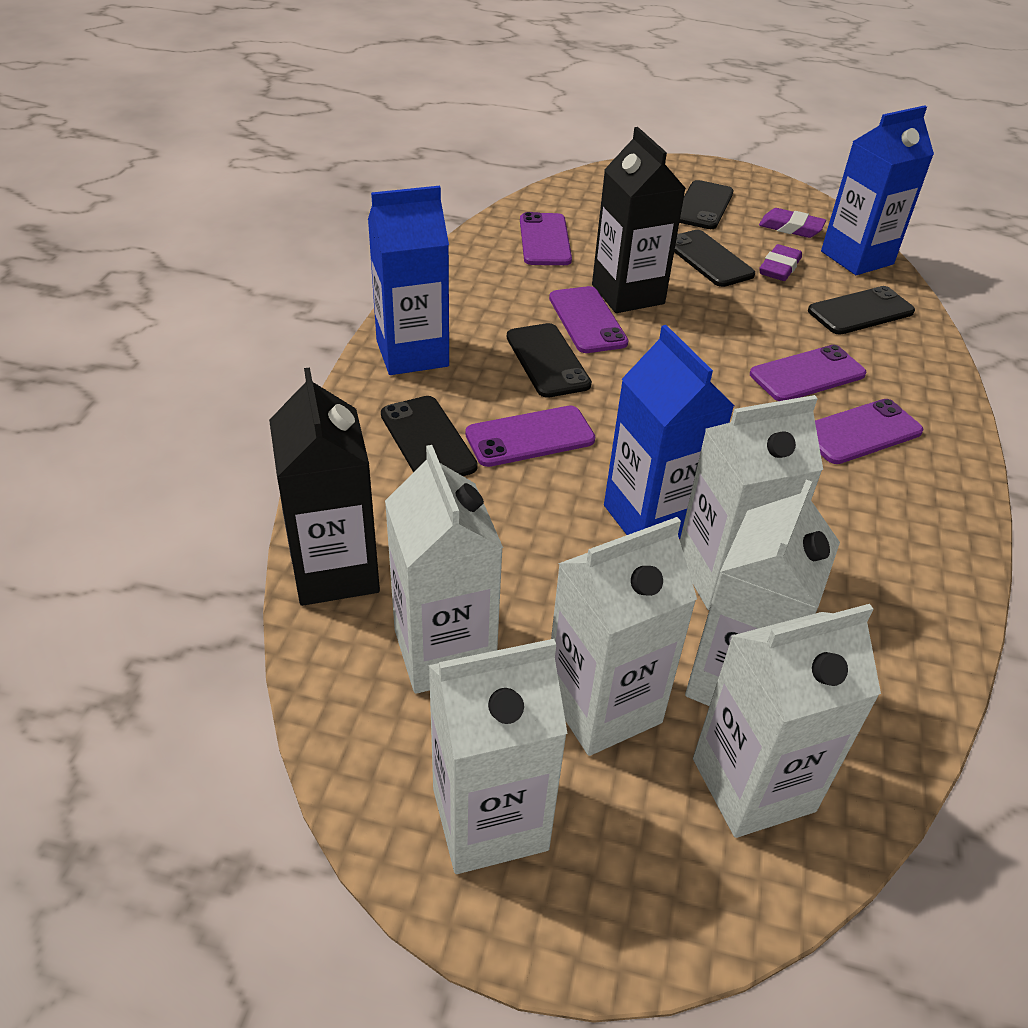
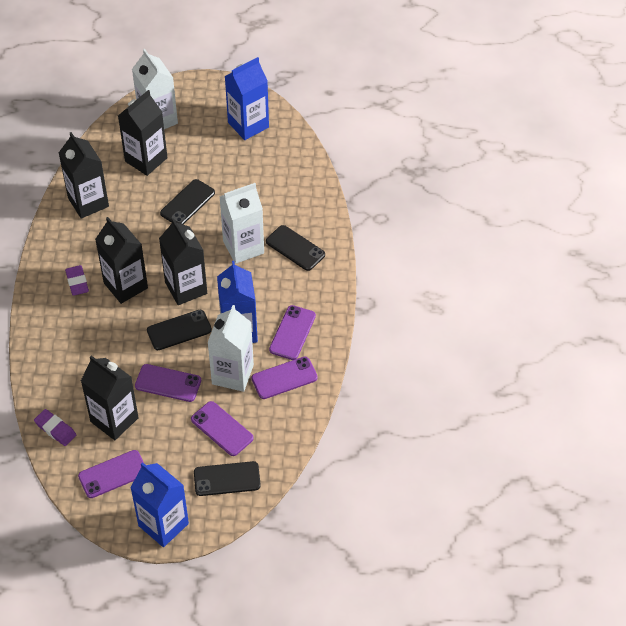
black carton: [269,367,380,606] [592,127,686,313] = 2 -> [59,132,109,219] [81,356,139,440] [95,217,148,304] [118,90,167,176] [159,218,207,305] = 5
black phone: [381,396,478,476] [507,323,592,398] [674,230,755,287] [679,180,733,229] [808,286,915,335] = 5 -> [147,310,212,350] [160,179,215,225] [194,461,261,496] [266,225,325,271] = 4
white carton: [385,445,503,694] [428,639,567,874] [551,517,697,756] [680,395,823,610] [685,480,840,706] [693,604,881,838] = 6 -> [132,49,178,129] [207,305,254,392] [219,183,264,264] = 3

